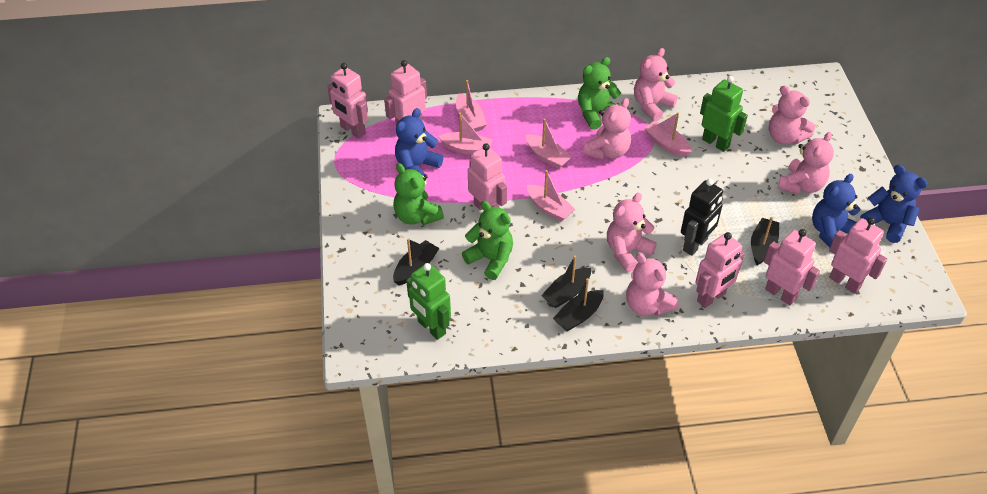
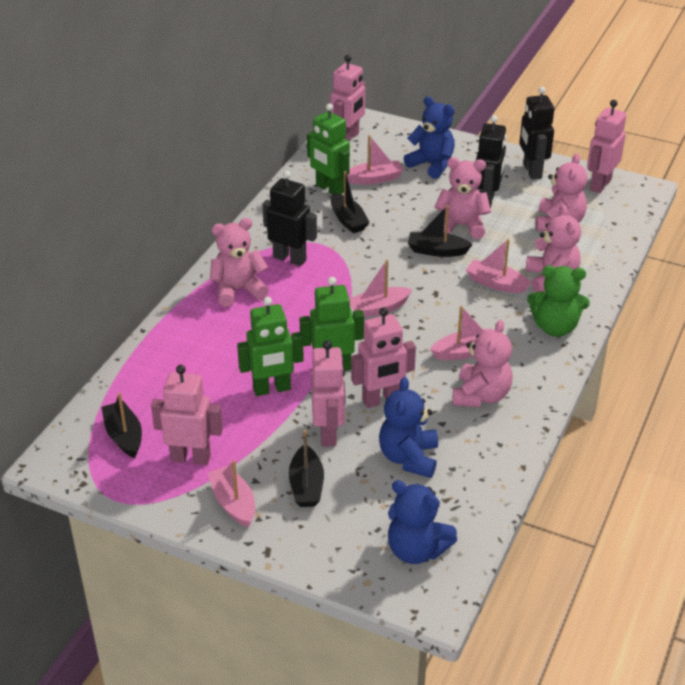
black robot: [681,179,723,256] = 1 -> [263,171,317,266] [476,115,507,209] [519,87,554,179] = 3
green robot: [406,263,451,340] [700,76,748,152] = 2 -> [237,297,304,396] [300,277,364,371] [307,103,350,194] = 3
green teddy bear: [393,163,444,225] [462,201,513,280] [578,57,621,130] = 3 -> [527,266,590,337] = 1
pink robot: [327,63,368,138] [384,60,427,126] [468,143,507,210] [696,232,745,308] [764,229,820,306] [829,217,887,294] = 6 -> [151,365,223,465] [311,340,345,447] [330,55,366,142] [351,307,416,408] [587,100,626,193] = 5
pink teddy bear: [583,98,631,160] [607,193,657,272] [626,253,679,316] [634,48,678,121] [769,86,815,145] [778,132,834,194] = 6 -> [210,218,269,307] [435,157,491,239] [453,320,513,407] [526,205,581,292] [536,153,588,231] = 5

